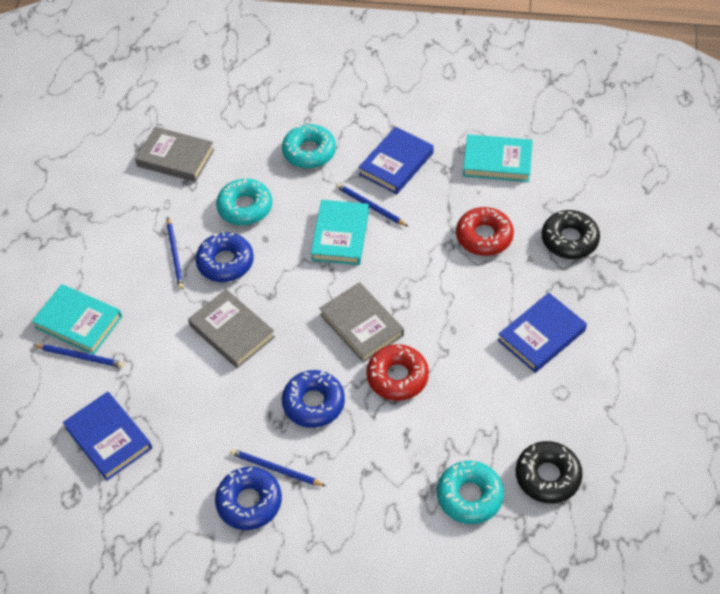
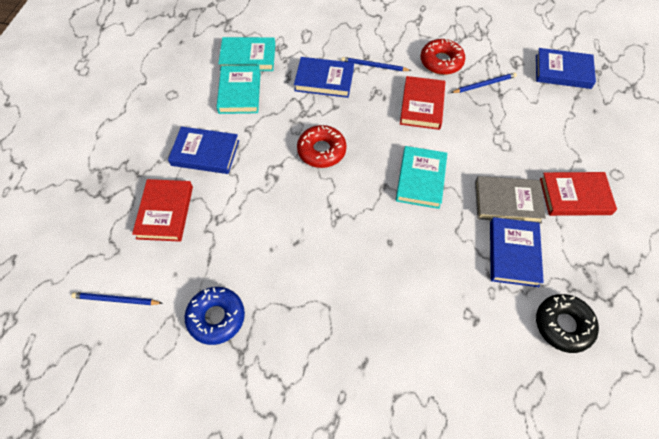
black donut: [515,441,583,504] [542,210,600,259] = 2 -> [536,294,599,353] = 1
blue book: [63,392,152,481] [358,127,434,194] [498,293,587,373] = 3 -> [168,127,239,174] [294,57,354,98] [490,217,544,287] [536,48,596,89] = 4
blue donut: [195,232,254,282] [215,467,282,530] [282,370,345,428] = 3 -> [185,287,245,345] = 1
blue pencil: [34,344,124,368] [167,217,184,289] [230,449,326,486] [336,183,409,227] = 4 -> [71,292,163,305] [341,57,412,71] [451,73,517,93] = 3
grey book: [135,127,215,182] [188,289,275,368] [319,282,404,363] = 3 -> [475,176,546,224] = 1
red book: none = 0 -> [132,179,193,242] [400,76,445,130] [540,172,617,216] = 3
turquoise donut: [216,179,272,225] [282,124,336,169] [437,461,504,524] = 3 -> none = 0

